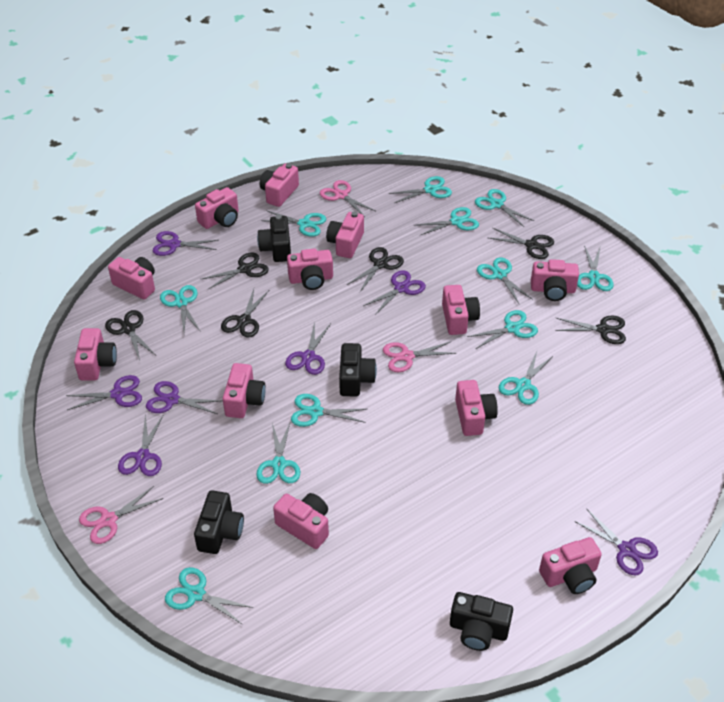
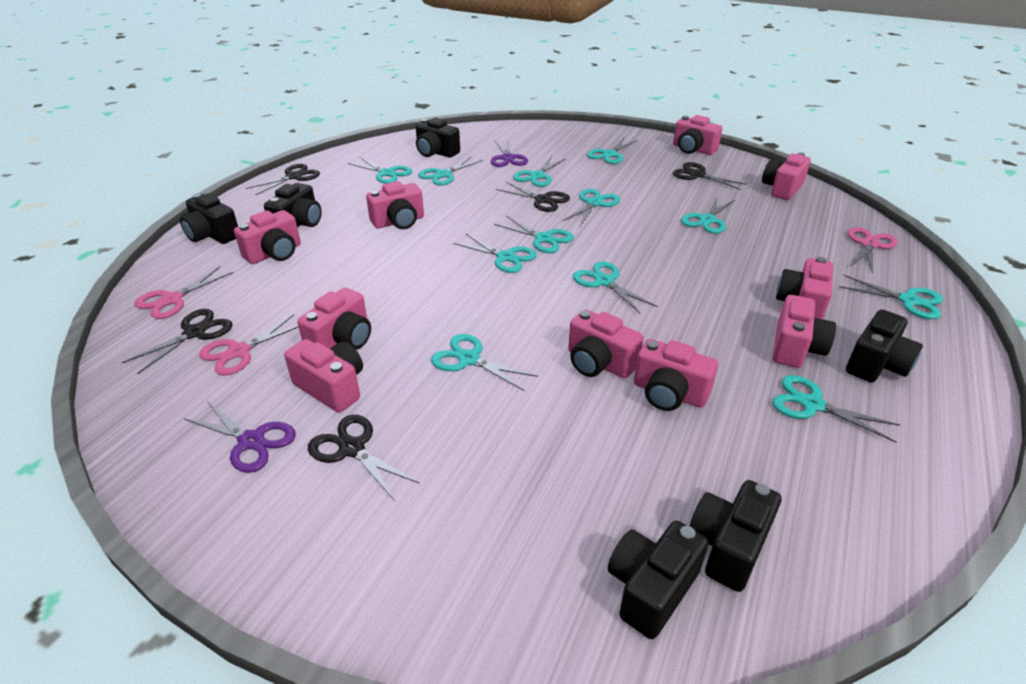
black camera: [194,490,244,554] [257,215,291,262] [339,343,377,397] [450,592,513,651] = 4 -> [180,193,238,244] [264,183,322,227] [416,118,460,158] [608,521,709,639] [690,480,781,592] [846,309,923,383] = 6
black scissors: [105,310,155,361] [200,252,269,290] [221,289,269,338] [347,247,404,292] [489,228,554,259] [555,316,626,344] = 6 -> [122,309,233,374] [245,164,320,195] [308,415,420,501] [496,182,570,212] [673,162,748,190] = 5
pink camera: [74,328,117,381] [108,257,155,299] [195,187,239,229] [223,363,266,418] [260,163,299,207] [273,493,329,549] [287,248,333,290] [326,211,364,258] [442,285,480,335] [455,380,498,436] [531,259,579,301] [539,537,602,594] = 12 -> [234,210,301,264] [284,339,363,413] [297,288,371,350] [366,181,424,229] [568,309,643,378] [634,339,718,411] [673,115,723,155] [762,153,811,200] [773,295,836,368] [776,257,833,319] = 10
purple scissors: [66,375,142,410] [118,415,163,476] [146,381,222,414] [153,231,219,256] [285,322,331,375] [363,270,426,315] [574,509,658,576] = 7 -> [184,401,296,473] [491,138,528,167] = 2

